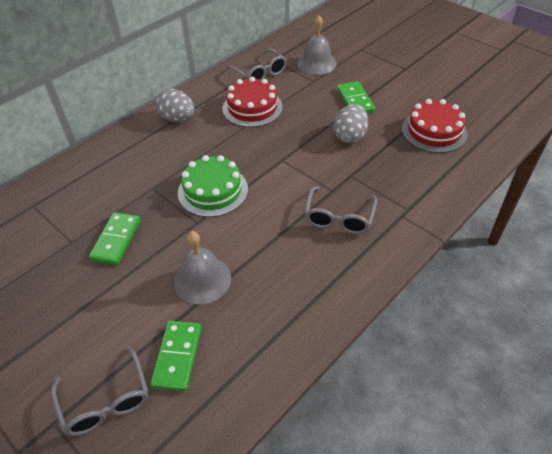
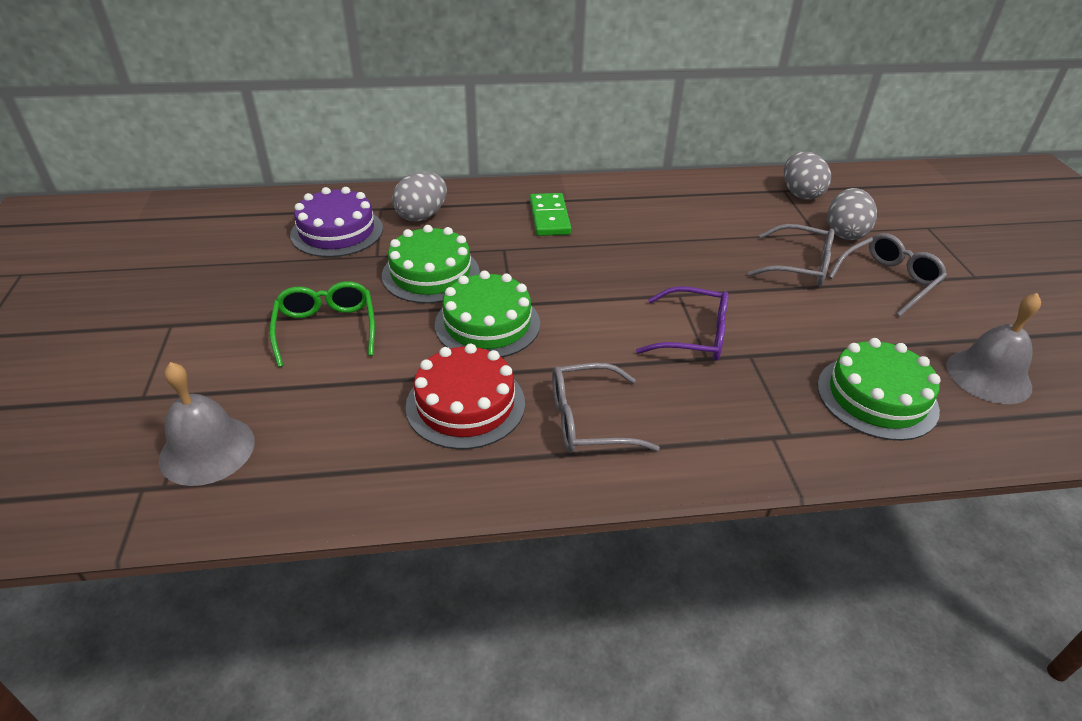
green cake: [178,155,248,217] = 1 -> [382,225,480,304] [435,271,540,357] [817,338,941,441] = 3
green domino: [89,212,140,265] [150,321,202,392] [337,81,375,113] = 3 -> [530,193,571,236] = 1
green glasses: none = 0 -> [270,281,375,367] = 1
grey egg: [156,89,194,122] [334,104,368,143] = 2 -> [392,172,447,221] [784,151,831,200] [828,188,877,240] = 3
purple cake: none = 0 -> [290,187,383,257] = 1
purple glasses: none = 0 -> [636,286,729,361] = 1
red cake: [222,77,283,127] [402,99,468,153] = 2 -> [405,344,525,450] = 1

